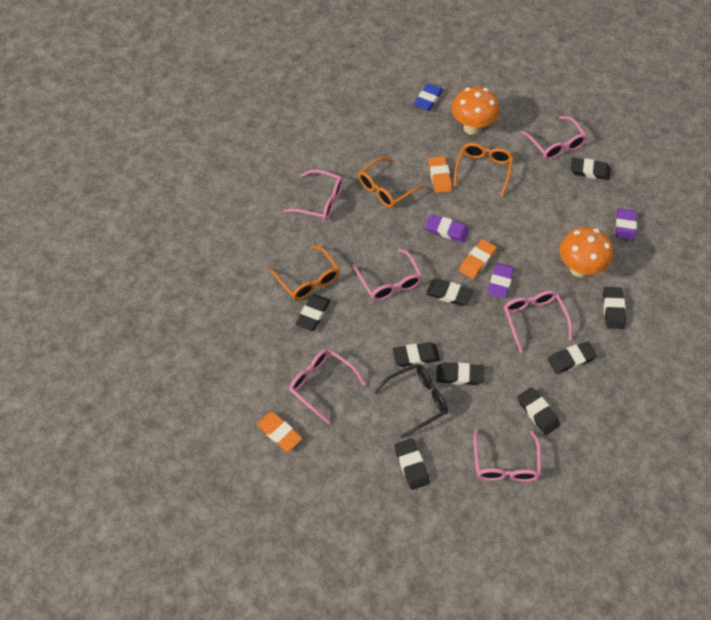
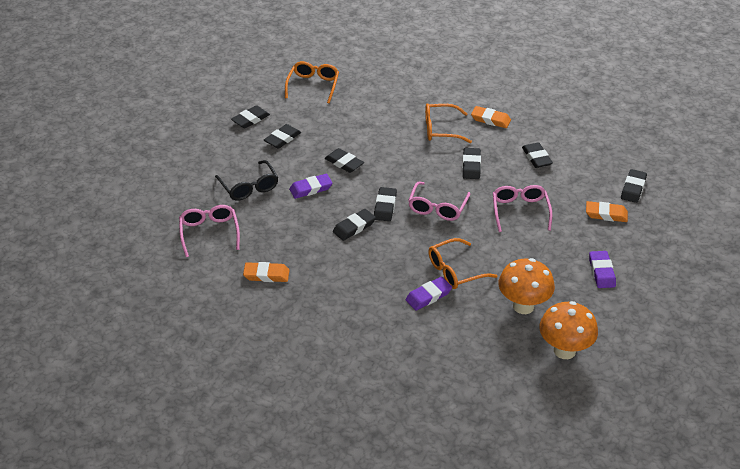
black eraser: [295,294,330,331] [393,342,440,367] [394,438,430,490] [426,279,473,306] [436,363,484,385] [518,387,560,435] [548,341,597,374] [571,157,611,180] [603,287,626,329] = 9 -> [231,105,270,129] [264,124,301,149] [325,148,364,173] [333,209,376,241] [374,187,397,221] [462,148,481,179] [522,142,553,168] [621,169,647,203] = 8
blue eraser: [414,83,443,111] = 1 -> none = 0
pink glasses: [283,170,343,220] [289,349,365,424] [353,249,422,301] [474,429,541,482] [504,291,572,353] [521,116,587,160] = 6 -> [179,205,240,257] [408,182,470,221] [493,185,552,232] = 3

